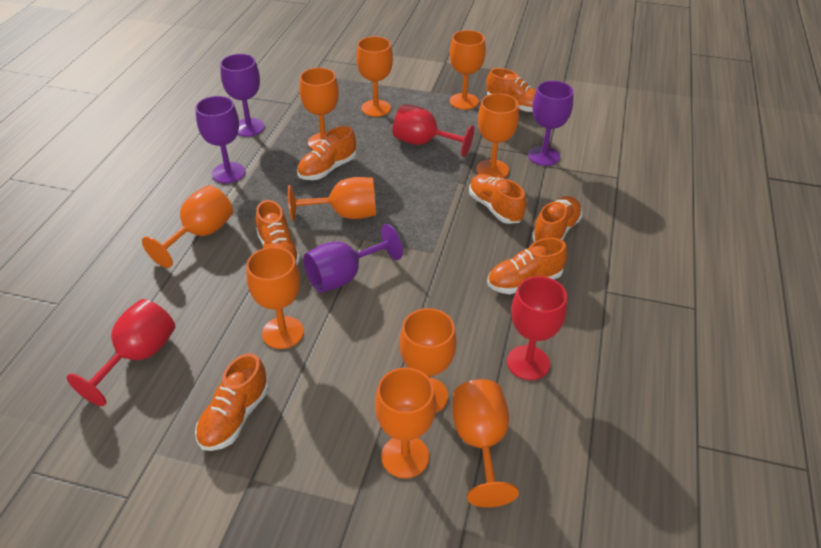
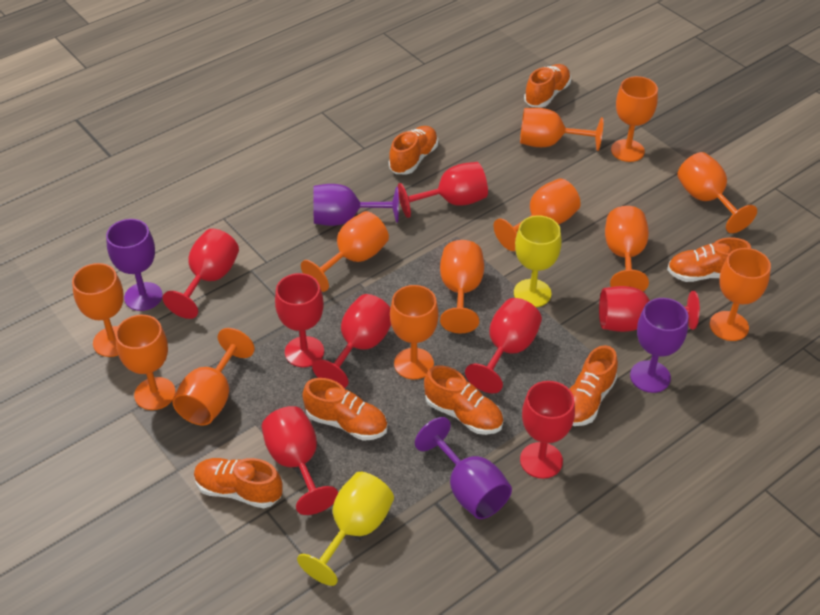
orange goblet: [142,185,233,268] [247,247,304,349] [288,177,376,221] [299,68,339,150] [356,36,393,117] [375,368,436,478] [400,308,457,413] [450,30,486,110] [452,379,519,508] [476,93,519,179] = 10 -> [72,263,124,357] [115,315,176,410] [172,328,255,425] [301,211,389,292] [390,285,439,380] [440,240,484,334] [494,178,581,251] [520,108,603,151] [605,206,649,292] [611,76,658,162] [677,152,757,233] [710,248,771,341] = 12
red goblet: [67,299,175,406] [393,104,474,157] [507,276,567,380] = 3 -> [163,229,239,319] [261,406,338,515] [275,273,324,367] [312,294,391,388] [398,162,488,218] [465,298,542,393] [520,381,575,479] [599,286,700,332] = 8
yellow goblet: none = 0 -> [297,472,394,586] [514,216,562,307] = 2

